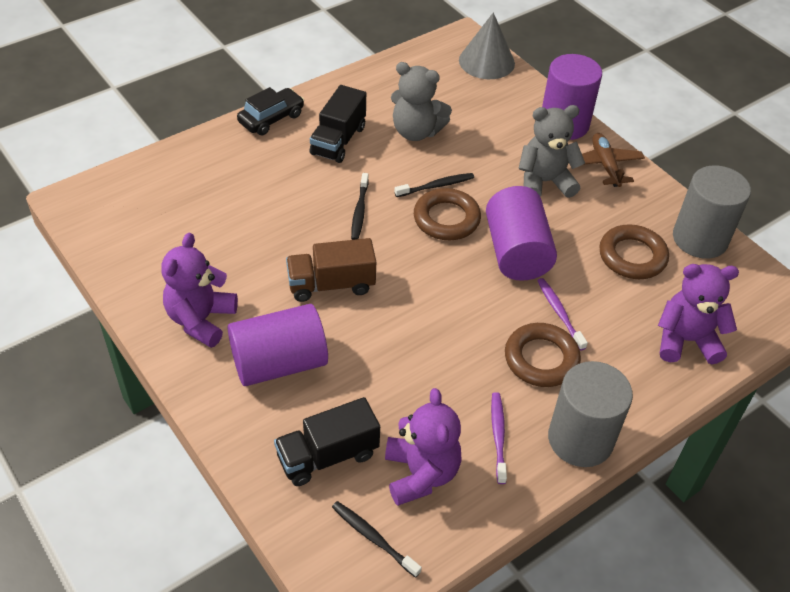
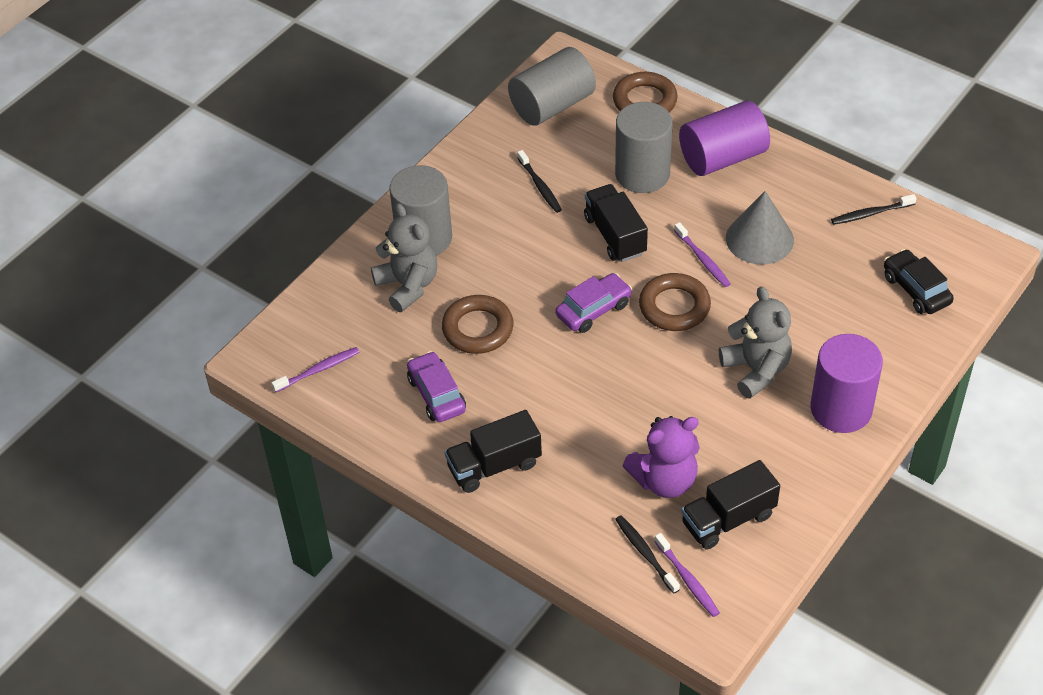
black truck: [274,397,380,486] [310,85,366,163] = 2 -> [445,410,542,493] [584,184,648,262] [681,460,780,550] = 3
brown plane: [582,133,645,187] = 1 -> none = 0
brown truck: [286,238,376,302] = 1 -> none = 0
grey cylinder: [548,361,633,467] [673,165,751,259] = 2 -> [389,165,452,256] [508,47,596,126] [615,102,673,193] = 3
purple car: none = 0 -> [407,351,466,422] [556,273,632,333] = 2
purple cylinder: [228,304,328,386] [486,186,557,281] [542,54,602,140] = 3 -> [679,101,770,176] [811,334,883,433] = 2
purple teddy bear: [161,233,238,348] [385,388,462,506] [658,264,739,364] = 3 -> [623,416,700,498] = 1
purple toothbrush: [491,392,507,484] [537,278,588,351] = 2 -> [272,347,359,392] [654,533,720,617] [674,222,731,287] = 3

